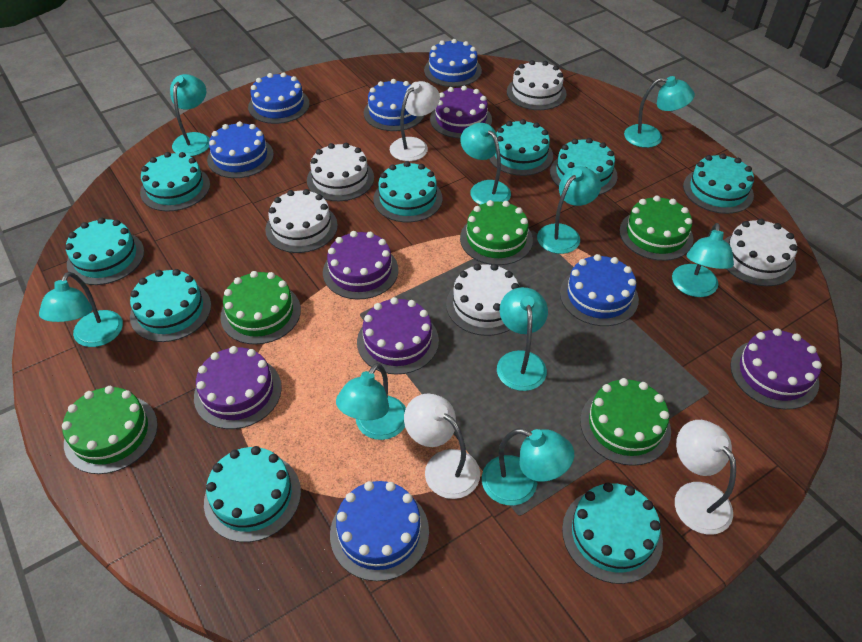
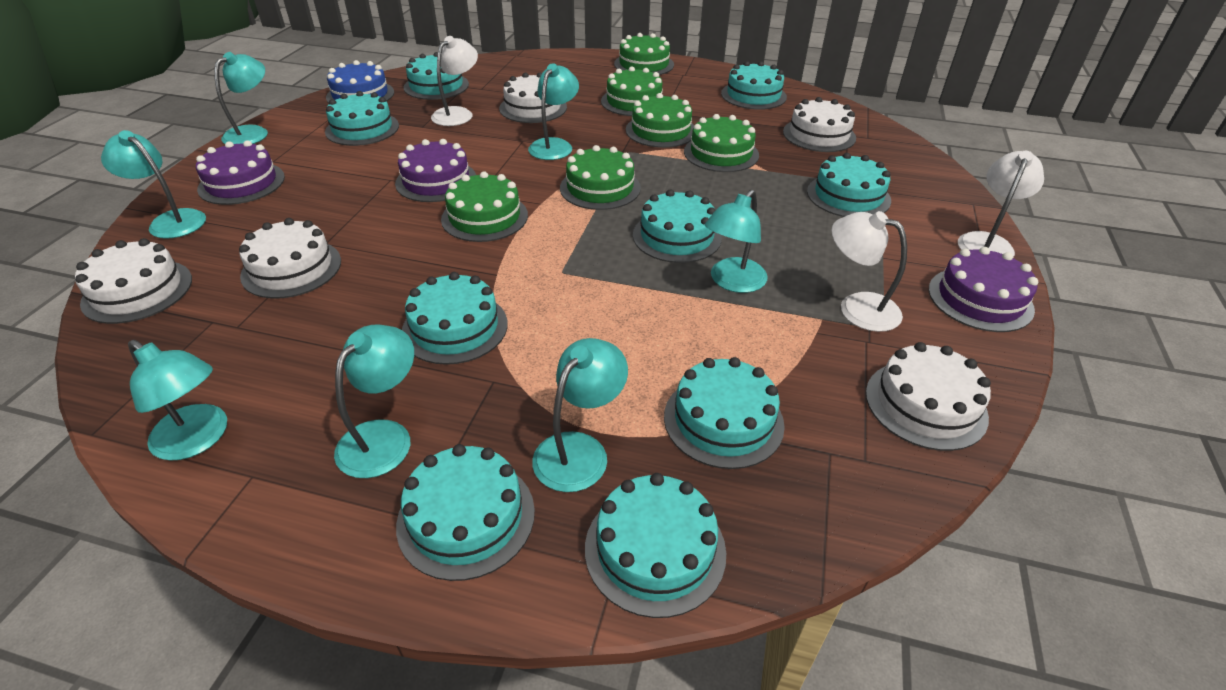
blue cake: [207,121,274,178] [248,72,310,124] [330,481,429,581] [364,79,425,131] [424,39,482,87] [560,254,639,326] = 6 -> [326,60,394,103] = 1
green cake: [62,386,158,474] [220,271,301,345] [460,200,533,265] [580,378,671,466] [619,195,693,261] = 5 -> [441,171,528,242] [560,145,641,210] [601,66,664,116] [614,33,674,75] [626,93,694,148] [684,114,759,172] = 6
purple cake: [194,346,282,429] [323,231,399,300] [357,297,439,375] [430,86,492,138] [730,328,822,410] = 5 -> [196,140,285,205] [395,139,476,202] [929,247,1038,332] = 3
turquoise lamp: [39,272,123,347] [170,74,210,156] [336,363,406,440] [460,123,511,205] [482,428,574,505] [497,287,548,391] [537,166,601,254] [624,76,695,148] [672,223,734,297] = 9 -> [101,130,206,239] [128,340,227,461] [214,52,268,144] [334,325,414,478] [528,63,579,160] [532,338,628,492] [705,190,768,293] = 7

